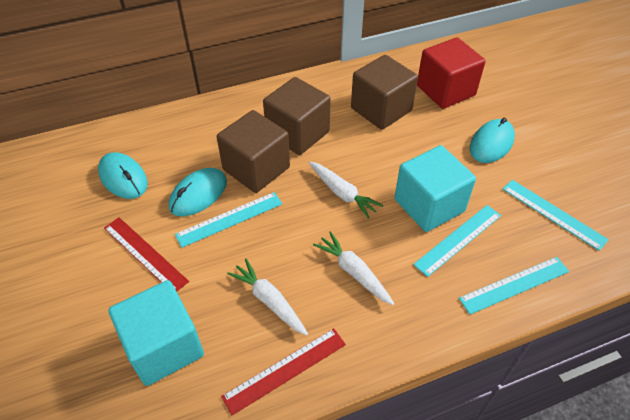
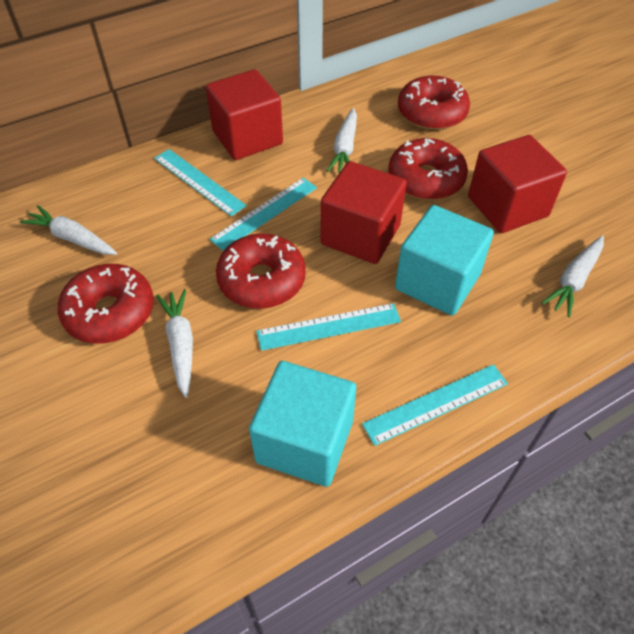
brown cube: [217,110,290,193] [263,77,331,155] [351,55,418,130] = 3 -> none = 0
red cube: [417,37,486,109] = 1 -> [206,69,283,160] [320,161,407,264] [468,135,567,233] = 3
red donut: none = 0 -> [58,264,154,344] [216,233,306,309] [388,138,468,200] [398,76,470,130] = 4
red ruler: [104,217,189,292] [221,328,346,415] = 2 -> none = 0
turquoise mouse: [98,152,148,199] [169,168,227,216] [470,118,515,163] = 3 -> none = 0
white carrot: [227,259,308,335] [309,161,383,219] [313,231,394,305] = 3 -> [19,205,117,255] [156,289,193,398] [327,108,357,173] [542,235,604,317] = 4

